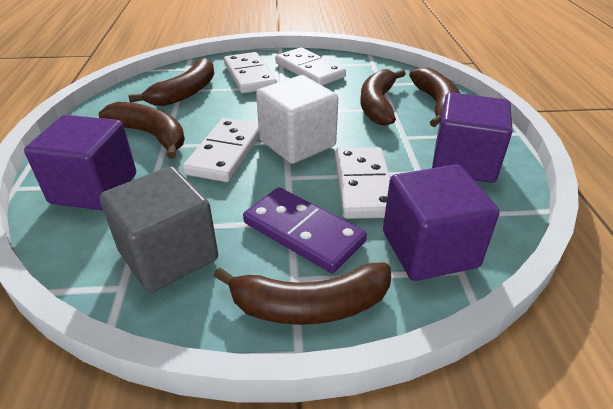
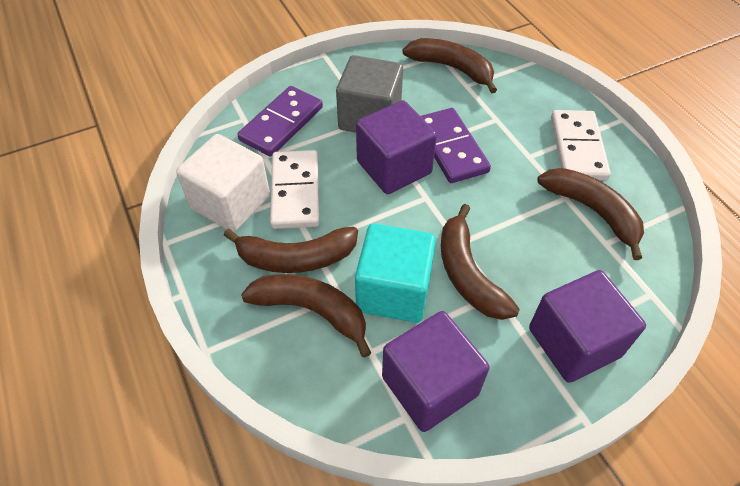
purple domino: [243,188,367,273] = 1 -> [237,86,323,157] [421,108,491,183] = 2
turquoise cube: none = 0 -> [355,224,436,323] = 1
white domino: [183,118,259,182] [224,52,277,93] [275,47,346,86] [334,147,390,219] = 4 -> [270,150,319,229] [551,110,611,181] = 2

